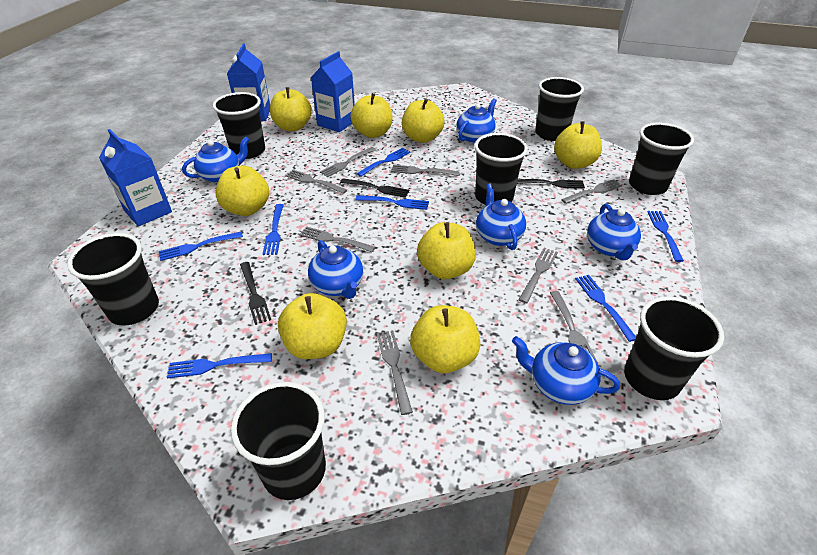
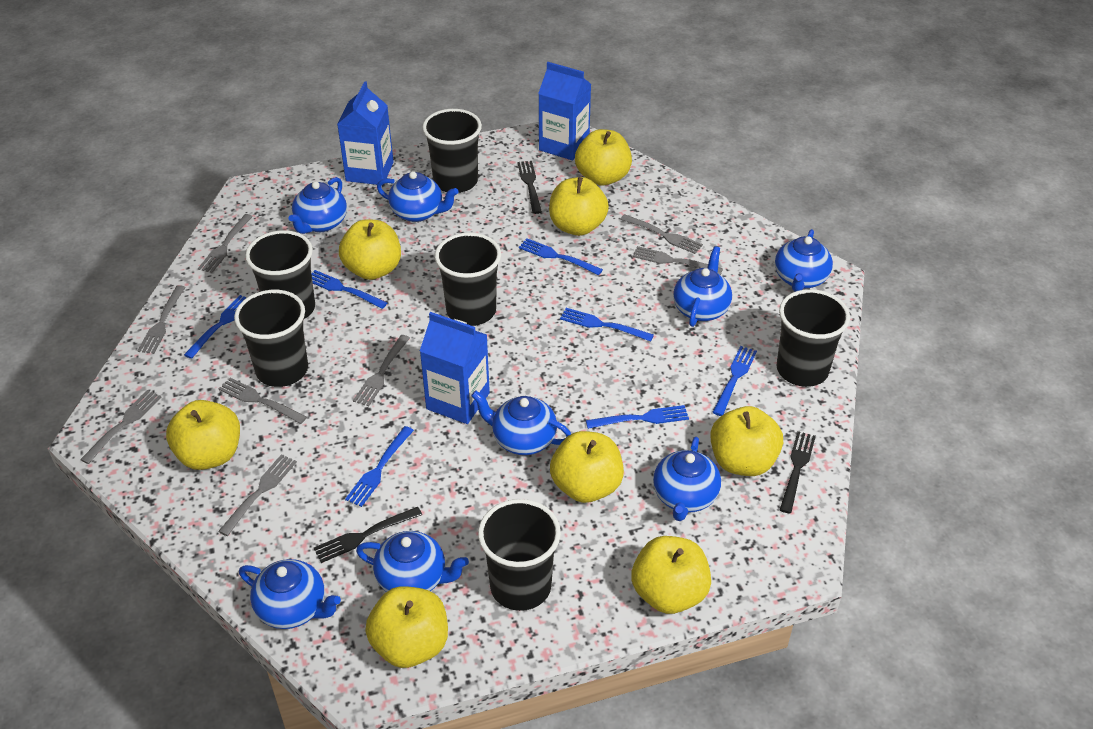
black cup: [67,233,159,326] [213,92,265,159] [231,382,326,500] [475,133,528,205] [535,77,584,141] [624,297,724,400] [629,123,694,195] = 7 -> [234,290,308,387] [245,230,315,319] [422,109,482,193] [435,233,501,326] [478,499,561,611] [777,289,850,387] = 6
blue teapot: [182,137,250,183] [308,240,363,299] [456,99,497,143] [476,183,526,250] [512,336,620,405] [587,204,641,260] = 6 -> [239,559,341,629] [288,177,347,234] [356,531,469,592] [377,171,458,222] [471,390,571,455] [653,437,721,521] [673,246,732,327] [775,229,833,292] = 8

